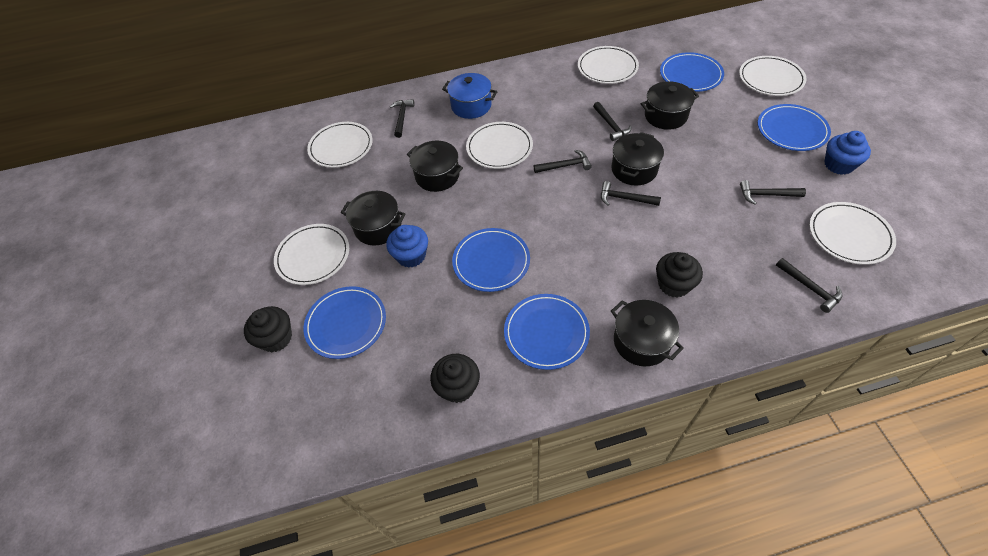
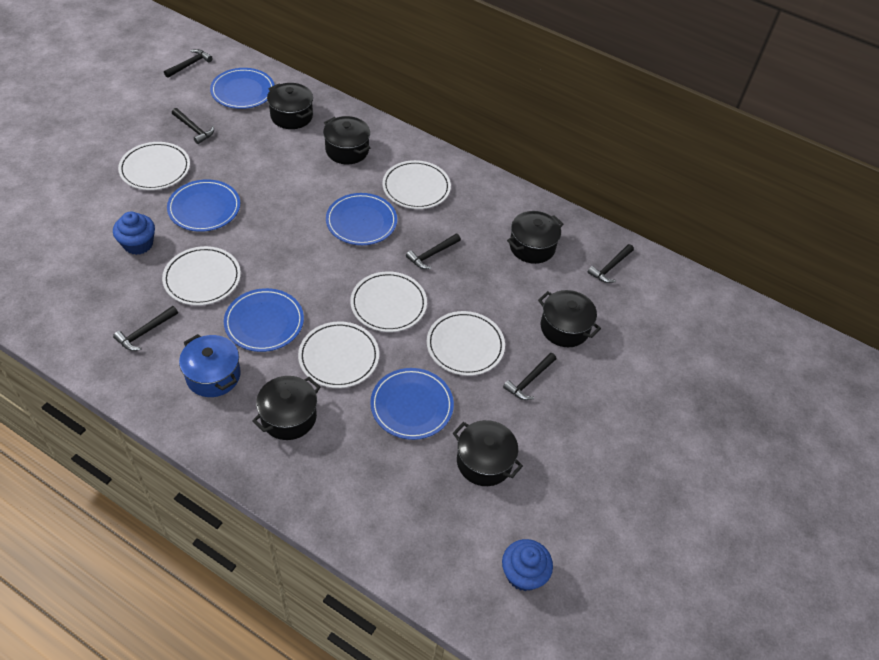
black cupcake: [244,306,292,352] [430,354,480,403] [656,252,703,297] = 3 -> none = 0
black pot: [341,191,406,245] [407,141,463,192] [611,132,664,186] [611,300,684,366] [641,81,699,130] = 5 -> [252,376,321,440] [267,83,313,129] [323,116,370,164] [453,420,523,486] [507,211,564,264] [538,290,601,347] = 6

